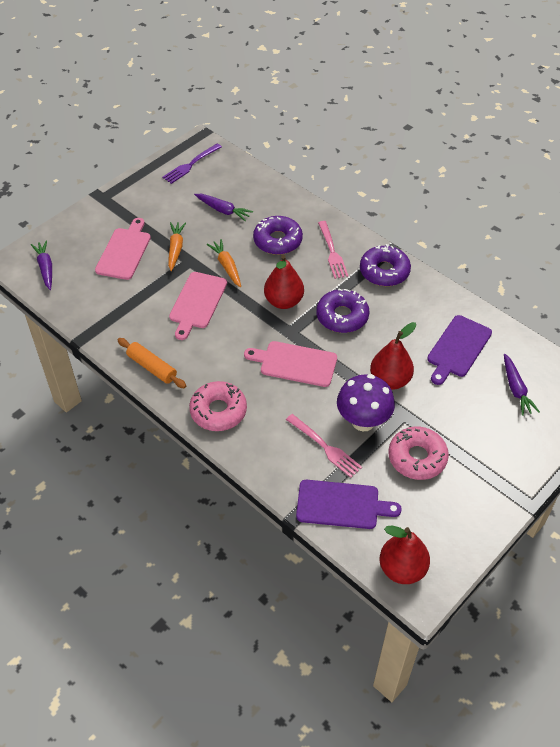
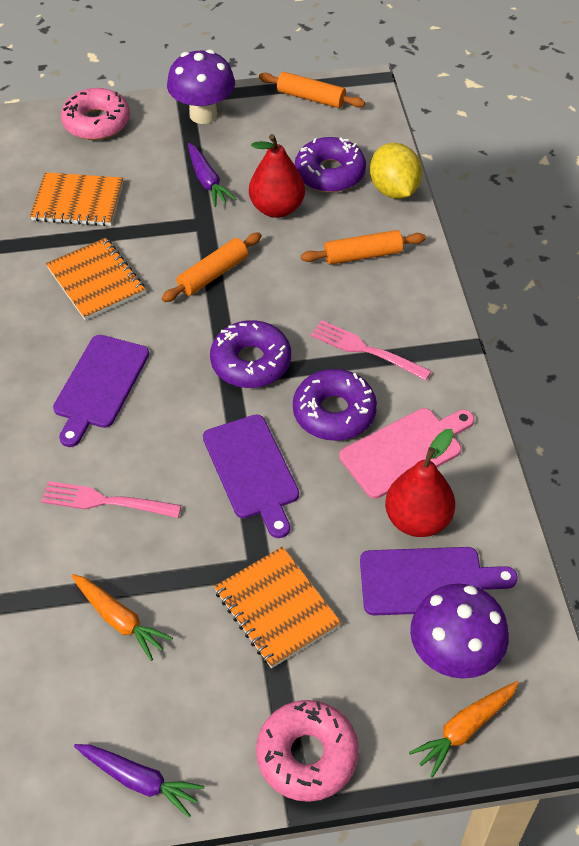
orange notebook: none = 0 -> [30,172,123,226] [46,238,145,320] [214,547,341,668] = 3
orange rolling pin: [118,338,186,388] = 1 -> [162,232,262,302] [259,72,365,108] [301,230,426,265] = 3
pink cutting board: [95,218,151,280] [169,272,227,340] [244,341,337,387] = 3 -> [339,408,474,499] = 1
purple carrot: [31,240,52,290] [194,194,253,221] [504,354,540,416] = 3 -> [74,744,205,818] [188,143,236,207] = 2
purple cutting board: [296,480,402,529] [427,315,492,385] = 2 -> [53,335,149,447] [203,414,299,538] [360,547,518,615] = 3
purple fork: [162,143,222,184] = 1 -> none = 0
purple mushroom: [337,374,395,431] = 1 -> [167,49,235,124] [410,584,509,679] = 2
red pear: [264,255,304,309] [370,322,416,390] [379,526,430,584] = 3 -> [249,134,305,218] [385,429,455,537] = 2
yellow lemon: none = 0 -> [370,143,422,199] = 1

